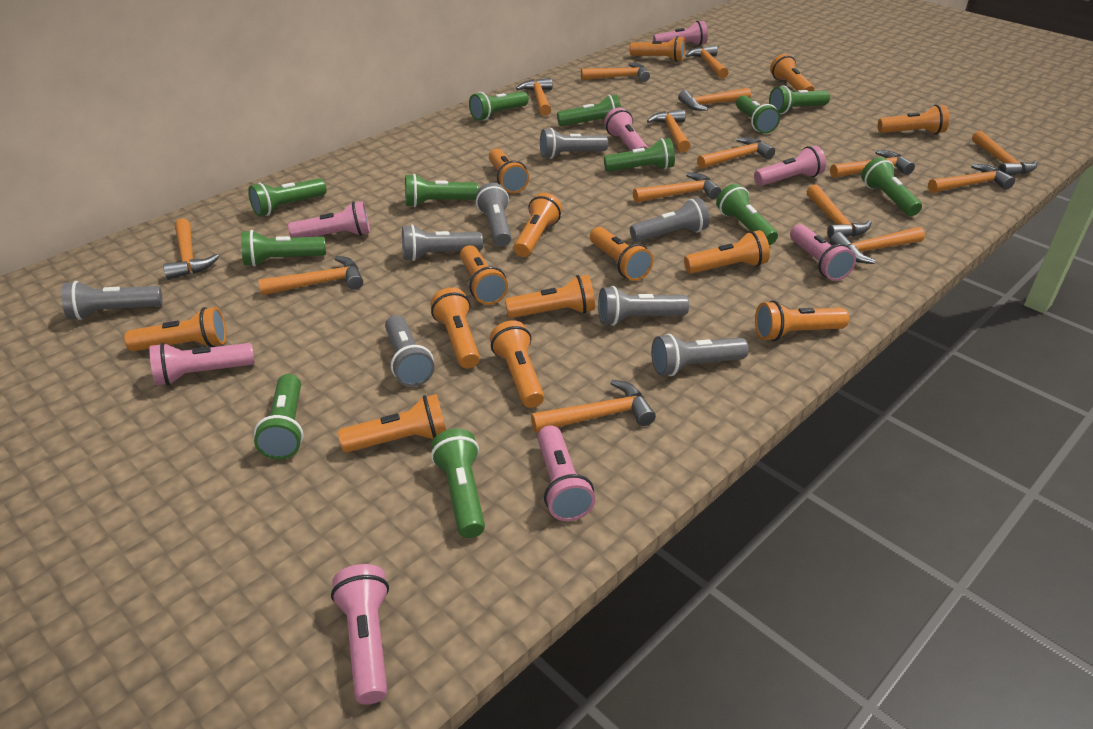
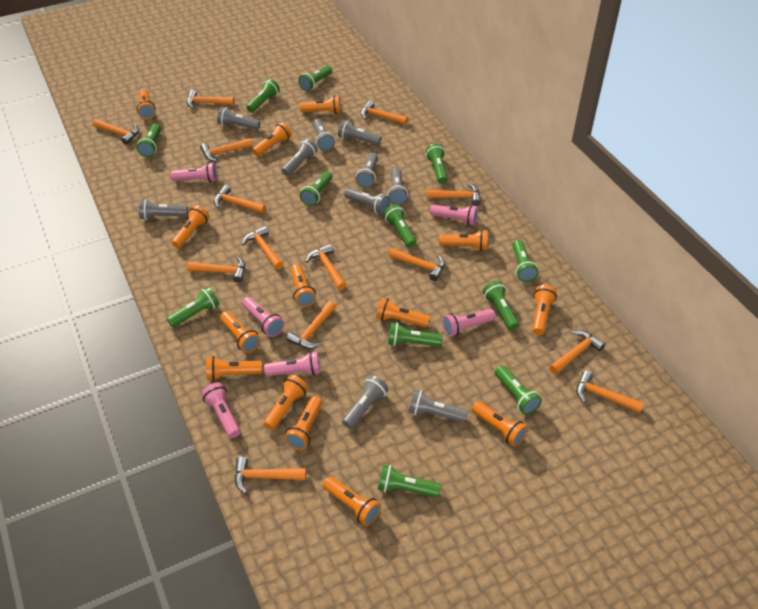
grey flashlight: [62,281,163,320] [385,315,434,387] [402,225,483,261] [476,183,512,247] [540,128,608,159] [598,286,689,326] [630,198,710,242] [651,334,749,376] = 8 -> [139,199,188,220] [217,107,261,130] [281,139,318,176] [312,119,335,151] [338,120,381,145] [342,375,389,429] [344,188,390,214] [356,153,378,188] [388,168,408,205] [409,390,468,423] = 10
orange hammer: [163,218,219,280] [259,256,363,295] [516,78,553,116] [531,380,656,433] [581,63,650,82] [633,173,721,203] [647,110,690,152] [678,88,751,111] [685,45,728,79] [697,137,775,169] [806,184,872,239] [830,150,915,178] [830,227,925,264] [928,164,1015,193] [972,131,1037,176] = 15 -> [93,119,139,145] [187,90,235,109] [187,256,245,283] [200,138,253,162] [214,185,266,213] [234,457,306,494] [242,226,283,269] [286,301,336,349] [306,244,346,290] [361,100,408,125] [388,248,445,281] [426,183,481,206] [549,330,605,374] [576,371,644,413] = 14
pink flashlight: [150,343,255,386] [288,201,370,238] [331,564,389,705] [537,425,595,521] [604,108,648,151] [653,21,708,45] [754,145,826,186] [790,224,856,281] = 8 -> [170,162,217,182] [201,383,240,438] [242,297,284,337] [264,351,321,376] [430,205,478,226] [442,309,496,337] = 6

